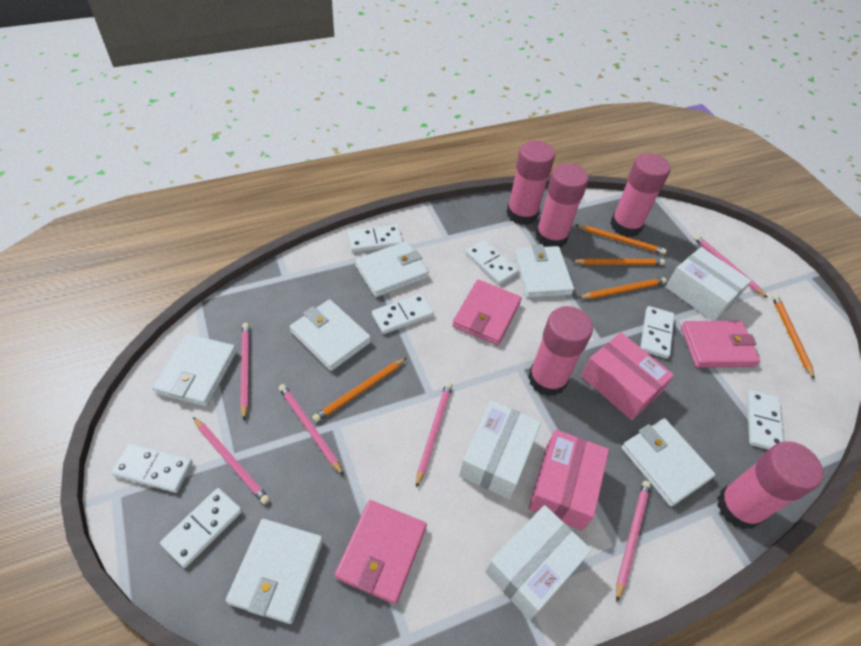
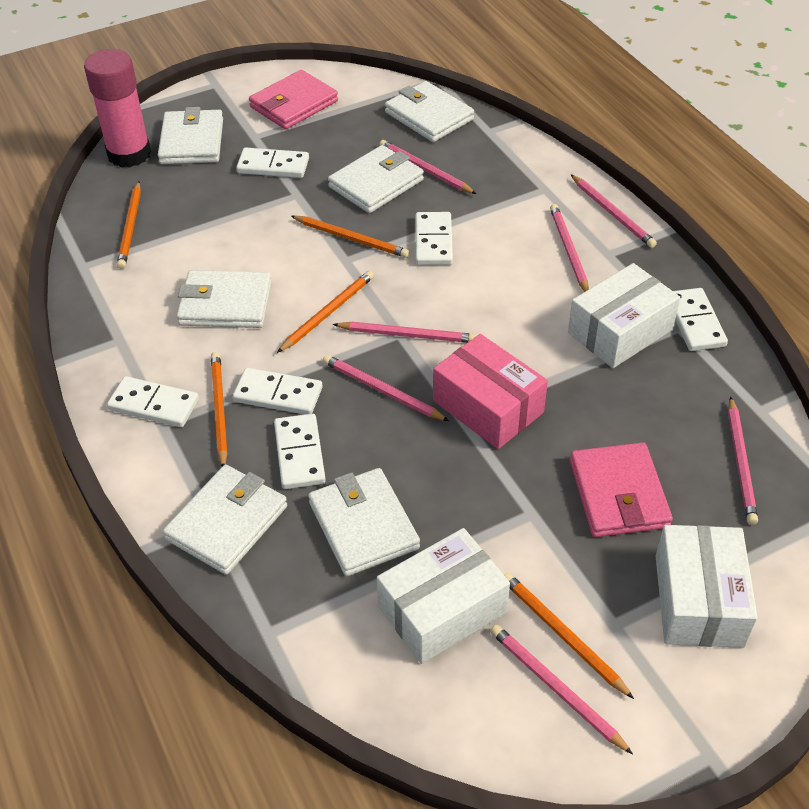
pink box: [529,430,609,531] [581,332,674,420] = 2 -> [433,334,548,449] = 1
pink glue stick: [507,140,555,225] [528,306,593,396] [535,163,589,247] [610,153,671,237] [717,441,823,530] = 5 -> [84,49,151,167] = 1
pink pencil: [193,417,270,504] [240,323,250,420] [279,384,344,476] [416,382,452,488] [616,481,651,602] [693,235,768,298] = 6 -> [323,355,449,421] [333,321,477,343] [379,140,476,194] [490,625,633,754] [550,204,589,292] [571,174,657,248] [728,396,758,525] = 7
pink wallet: [335,500,427,604] [452,280,522,345] [681,321,760,368] = 3 -> [249,70,338,129] [570,442,673,537] = 2
white domino: [111,443,193,493] [160,488,242,568] [348,225,403,252] [372,293,434,334] [465,240,518,285] [640,306,675,358] [747,390,784,450] = 7 -> [107,376,199,427] [233,368,323,415] [236,147,309,178] [274,413,326,489] [415,212,453,265] [673,288,728,351] = 6

